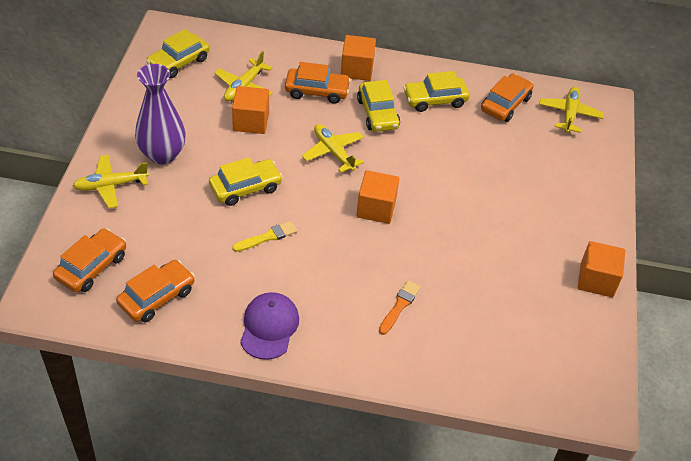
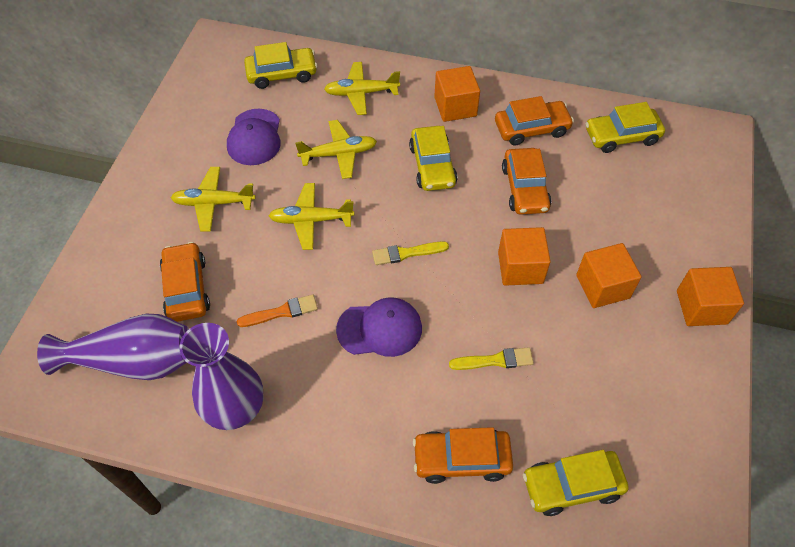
purple cap: [240,292,299,360] = 1 -> [227,109,281,165] [336,297,422,357] = 2
purple vase: [135,64,186,164] = 1 -> [37,314,189,380] [179,323,263,430] = 2
yellow brush: [232,221,297,252] = 1 -> [372,241,449,265] [449,347,534,370] = 2

